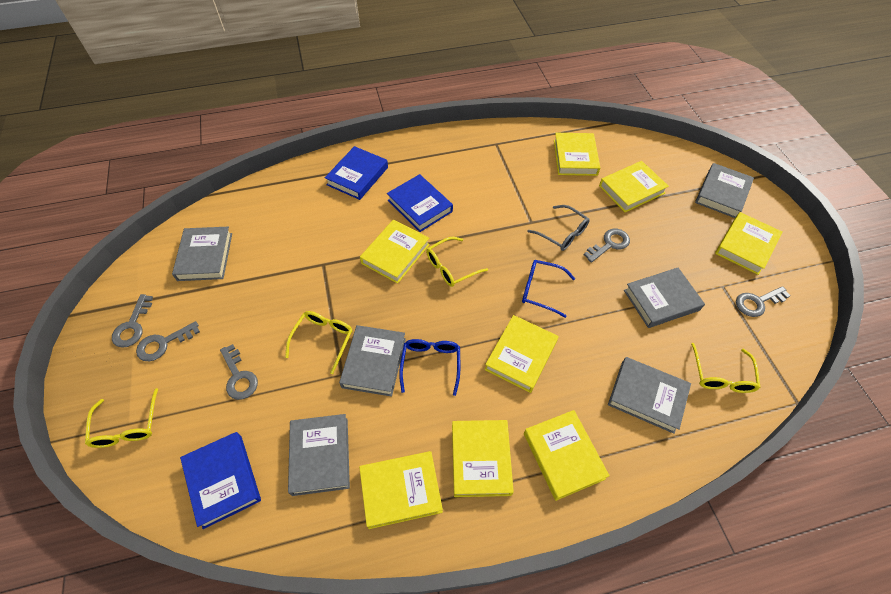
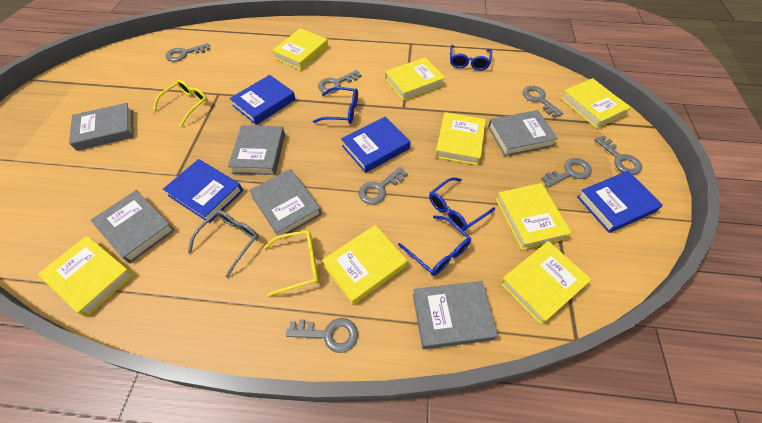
blue book: [180,432,261,529] [325,146,388,200] [387,174,453,232] = 3 -> [163,159,243,223] [230,75,296,125] [341,117,410,173] [577,171,663,233] = 4
blue glasses: [399,339,460,396] [522,260,575,318] = 2 -> [313,87,358,124] [398,215,471,276] [429,177,495,231] [450,45,492,71] = 4
grey key: [112,294,153,348] [136,321,200,361] [220,344,258,400] [584,229,630,263] [736,286,790,317] = 5 -> [165,43,210,62] [286,318,358,353] [318,70,362,93] [359,167,408,205] [522,86,563,118] [541,158,592,187] [594,135,642,175] = 7
yellow glasses: [85,388,158,448] [285,311,353,374] [426,237,488,287] [691,343,761,393] = 4 -> [153,80,208,127] [263,230,319,296] = 2

